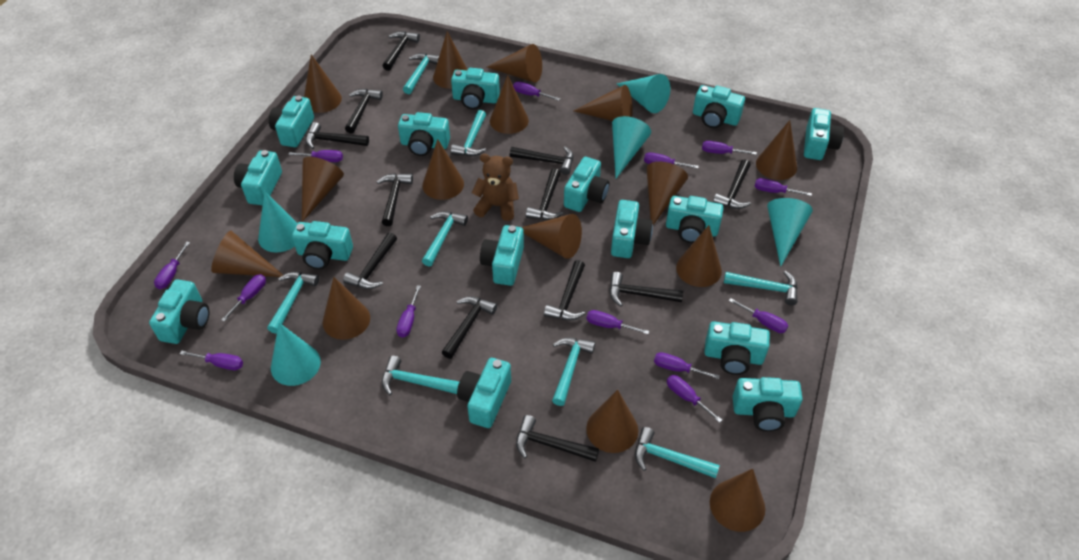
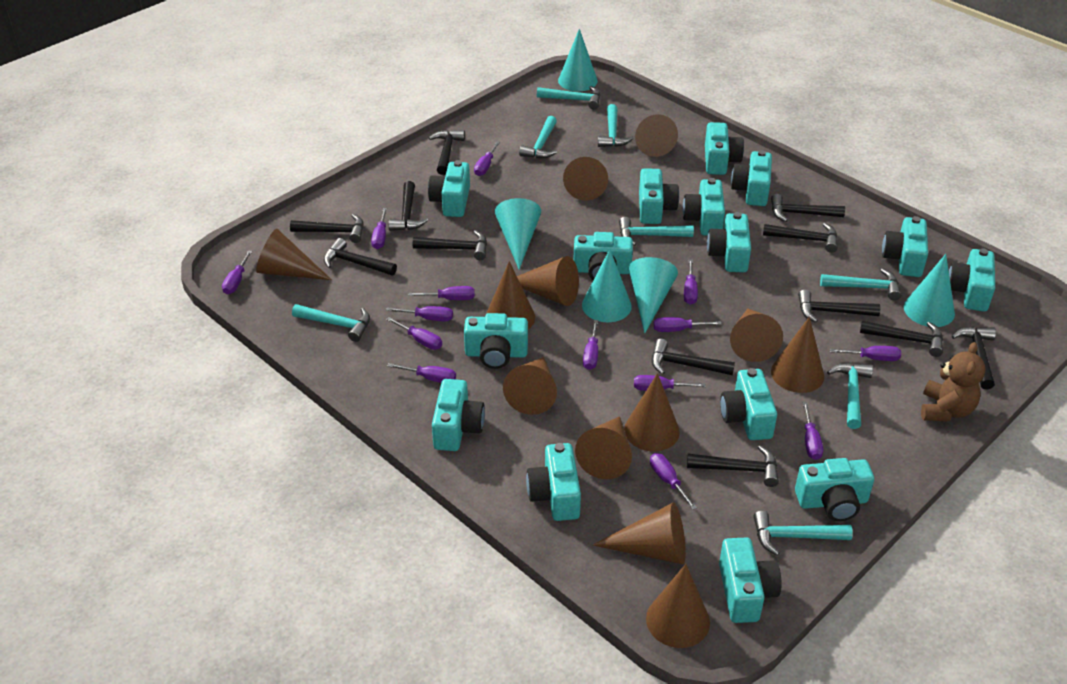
brown cone: [211,231,283,277] [302,157,344,222] [304,54,342,113] [323,277,370,340] [422,139,464,200] [433,31,468,89] [487,44,542,83] [490,75,529,134] [521,214,582,259] [574,85,633,121] [586,389,638,453] [647,162,688,225] [676,225,722,287] [710,469,765,532] [756,120,797,180] = 15 -> [256,229,332,280] [486,261,535,330] [503,357,557,415] [517,256,579,306] [563,157,608,201] [575,416,632,479] [593,503,686,564] [624,373,680,451] [635,114,678,157] [646,564,710,648] [730,309,783,362] [771,317,824,393] = 12
purple screwdriver: [154,242,190,289] [180,350,243,370] [221,274,266,322] [288,150,343,162] [396,285,421,338] [513,81,560,101] [587,310,649,334] [644,152,699,169] [654,352,720,379] [667,375,722,423] [702,141,757,155] [729,298,788,333] [755,178,812,196] = 13 -> [222,250,252,294] [371,208,387,249] [386,306,453,321] [386,317,442,350] [387,363,456,383] [408,286,475,300] [474,141,500,176] [583,320,598,370] [634,375,706,391] [650,453,697,510] [654,317,722,332] [684,259,698,305] [803,402,823,460] [830,346,901,361] = 14

